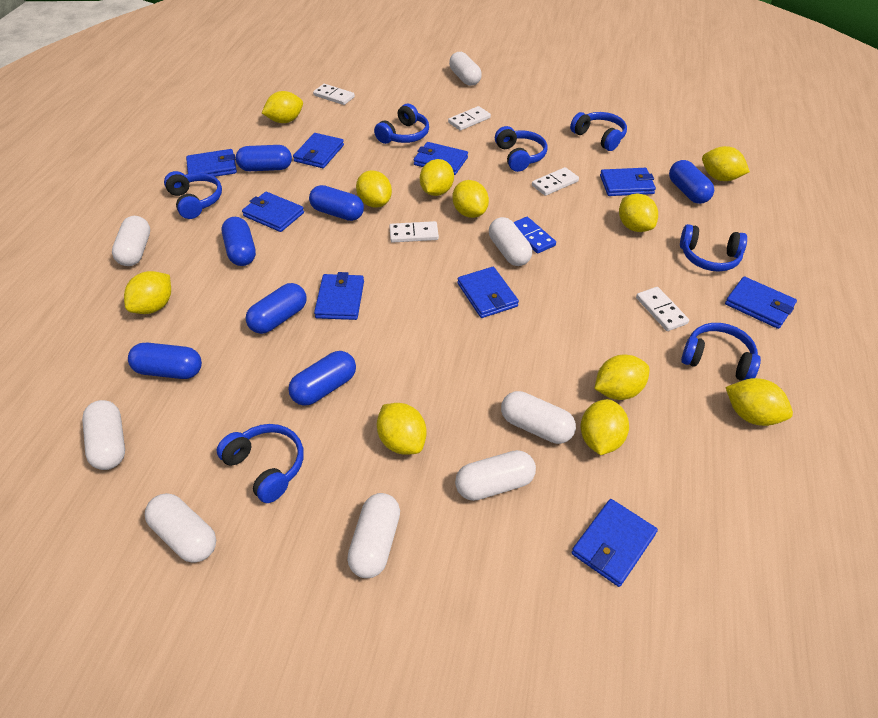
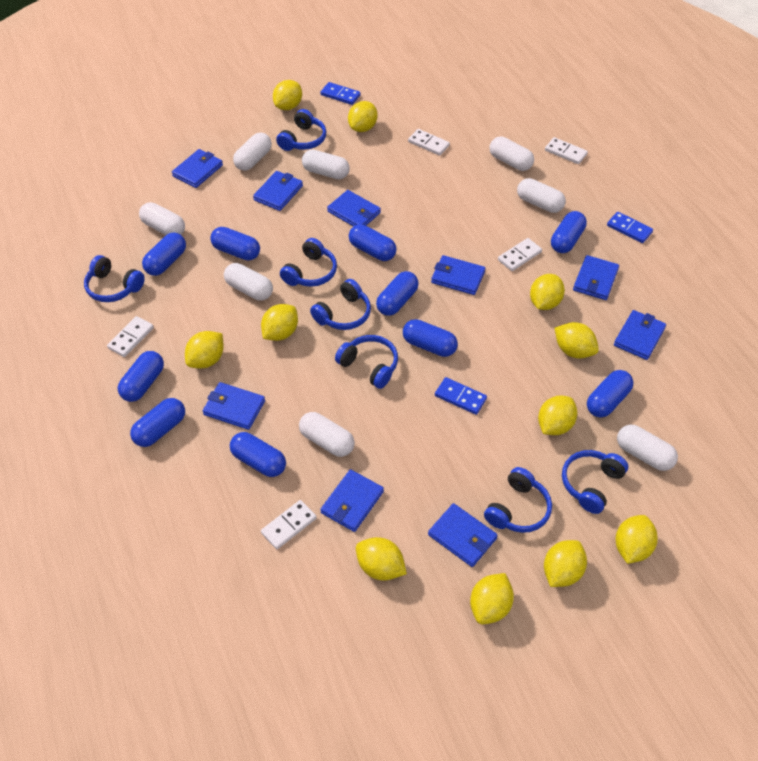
blue capsule: [128,343,202,379] [222,217,256,266] [236,145,292,171] [246,283,307,334] [288,351,356,406] [309,185,364,221] [669,160,714,204] = 7 -> [118,351,164,402] [130,398,185,447] [142,233,186,276] [210,227,260,260] [230,432,286,477] [349,224,397,261] [376,271,419,316] [403,319,458,357] [551,211,587,253] [587,370,633,417] = 10
blue domino: [513,217,556,254] = 1 -> [320,82,361,105] [435,377,487,415] [607,212,653,243] = 3

